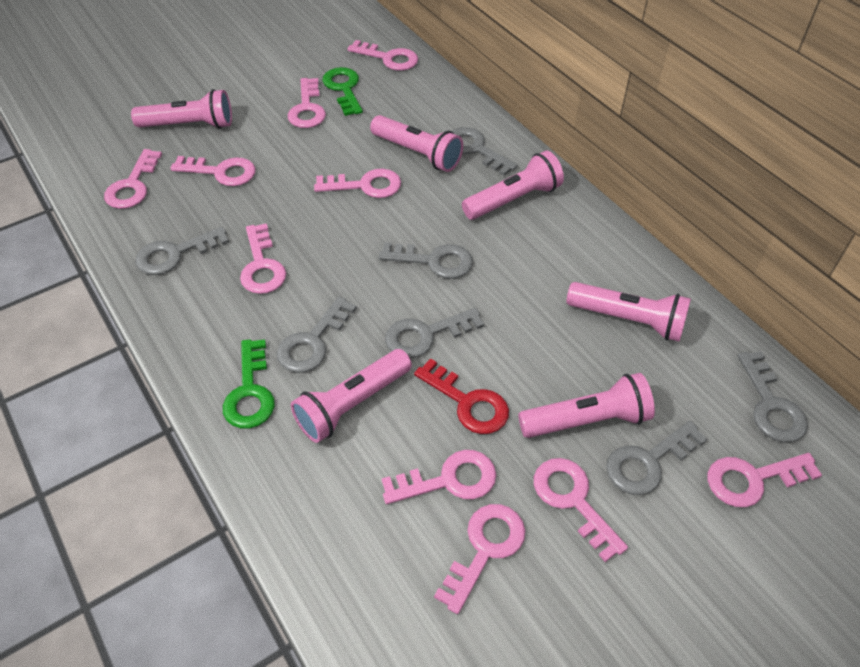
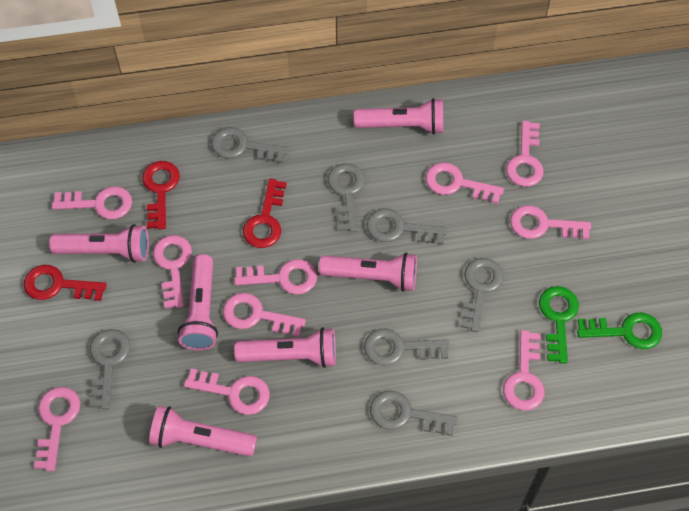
red key: [414,358,509,434] = 1 -> [24,265,107,301] [142,161,180,229] [243,179,287,248] = 3

